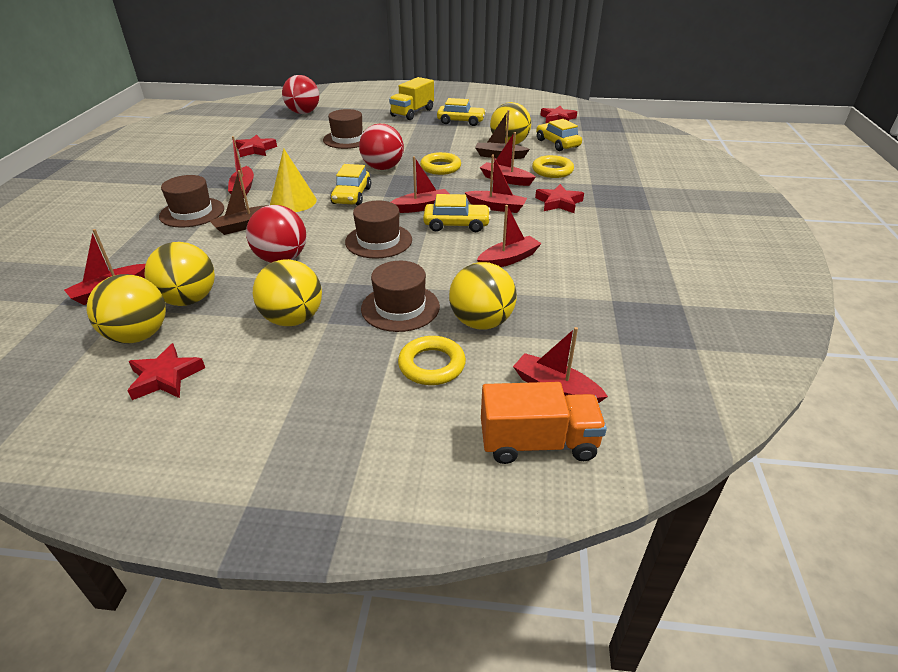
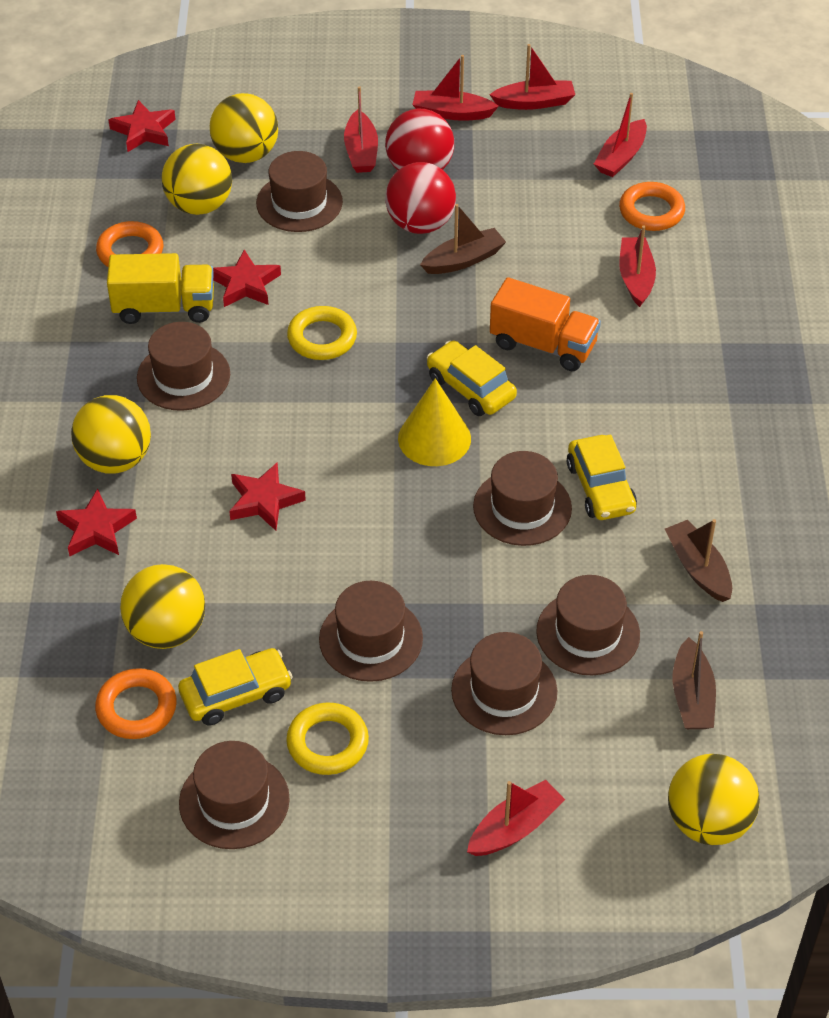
brown boat: [210,170,269,235] [475,110,530,159] = 2 -> [420,204,506,274] [665,519,732,602] [673,631,716,729] = 3
brown hat: [159,175,224,228] [323,109,364,149] [345,201,412,259] [361,261,440,332] = 4 -> [137,322,230,411] [179,741,290,849] [256,151,343,232] [319,581,423,682] [451,632,557,735] [473,451,572,546] [536,575,640,675] = 7
orange ring: none = 0 -> [95,668,177,739] [96,221,163,267] [619,182,685,231] = 3
red ball: [246,205,306,263] [282,75,319,114] [359,124,404,170] = 3 -> [385,109,454,170] [385,162,456,234] = 2
red boat: [64,229,146,305] [228,136,254,198] [391,156,450,213] [464,155,527,213] [477,205,542,267] [480,132,536,186] [513,327,608,403] = 7 -> [344,86,378,173] [412,55,499,121] [467,780,565,856] [489,44,575,110] [594,93,647,177] [619,226,656,307] = 6
yellow car: [330,164,371,205] [423,194,491,232] [437,98,486,126] [536,119,582,151] = 4 -> [178,648,293,725] [427,341,517,416] [567,434,637,520] = 3
yellow ring: [398,336,466,385] [420,152,461,175] [532,155,574,178] = 3 -> [286,702,369,775] [287,306,357,360] = 2

